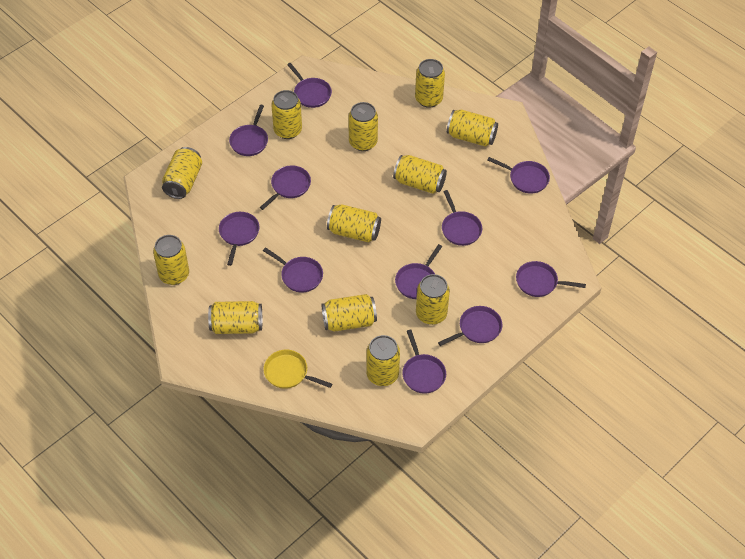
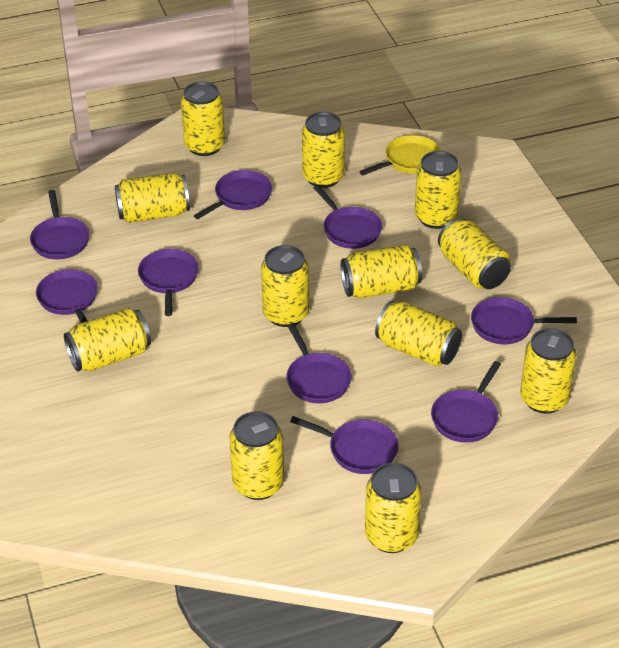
purple pan: [219,212,260,266] [229,105,268,156] [260,166,311,210] [263,247,323,293] [287,63,332,108] [395,244,443,299] [402,330,446,394] [438,306,502,346] [442,190,482,246] [488,157,550,194] [516,261,586,297] = 11 -> [30,190,90,259] [36,269,98,323] [138,249,199,316] [194,170,272,219] [286,323,352,403] [290,416,399,474] [313,185,382,249] [431,361,501,443] [471,297,577,344] = 9

